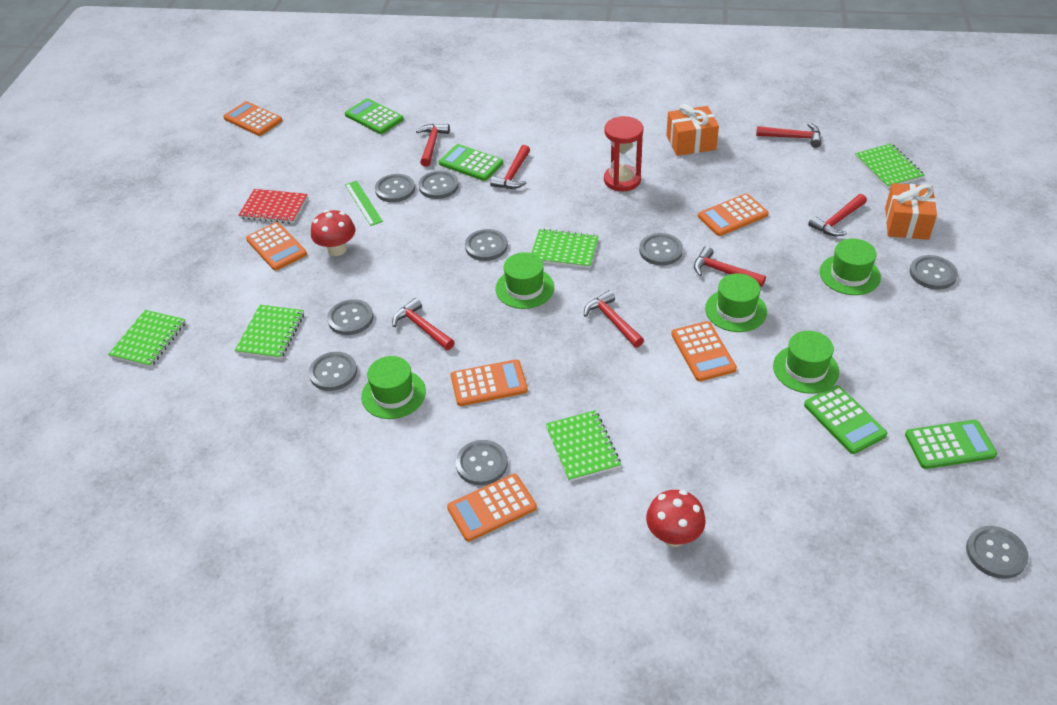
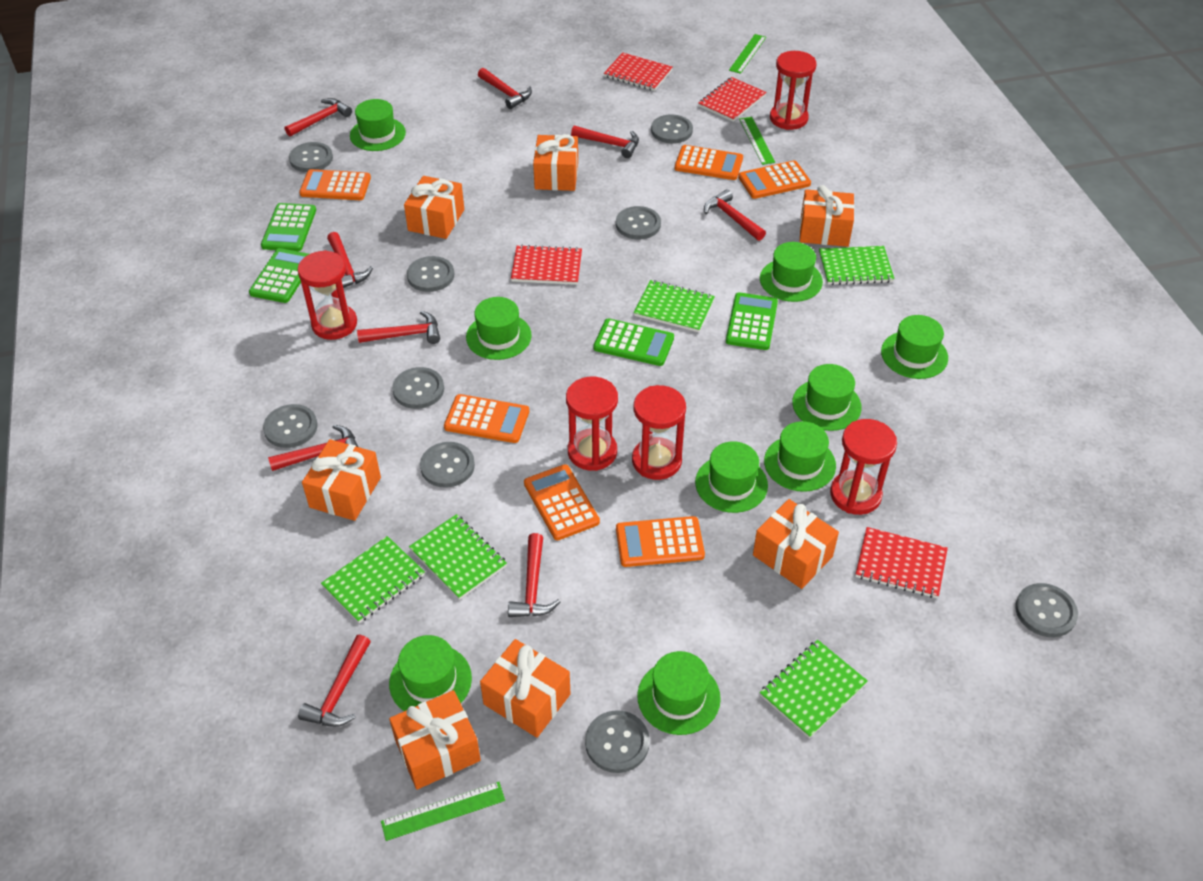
green hat: [361,356,426,419] [495,252,554,309] [705,273,767,332] [773,331,839,393] [820,239,881,295] = 5 -> [350,99,406,151] [389,635,472,711] [466,297,532,360] [637,651,721,735] [695,441,768,513] [760,242,823,302] [764,421,836,492] [792,364,862,431] [881,315,948,379] = 9
green ruler: [345,181,383,226] = 1 -> [381,782,505,841] [729,34,766,74] [739,117,775,165] = 3
orange gift: [666,104,719,156] [885,183,937,240] = 2 -> [302,439,381,521] [389,690,481,790] [404,176,464,239] [480,639,570,738] [533,134,578,191] [753,499,839,589] [800,185,855,247] = 7
red hammer: [392,298,455,350] [416,124,450,167] [490,145,530,189] [584,290,644,348] [694,246,766,287] [756,123,821,148] [808,194,867,236] = 7 -> [268,425,358,471] [285,98,352,136] [298,635,371,727] [327,232,373,288] [357,311,440,344] [478,68,532,109] [508,533,560,617] [571,126,639,158] [704,189,766,241] = 9
red hourglass: [604,116,643,191] = 1 -> [297,250,357,340] [566,377,618,471] [632,385,686,480] [770,51,816,130] [830,419,897,515] = 5
red mushroom: [311,210,355,256] [646,490,706,547] = 2 -> none = 0
red notebook: [238,189,308,224] = 1 -> [511,245,582,285] [604,52,673,91] [699,77,767,122] [855,527,948,598] = 4

